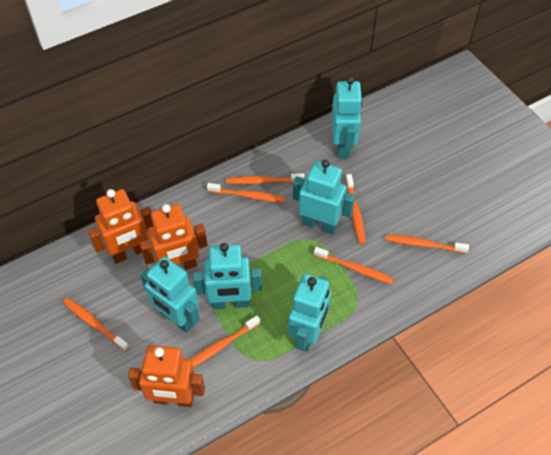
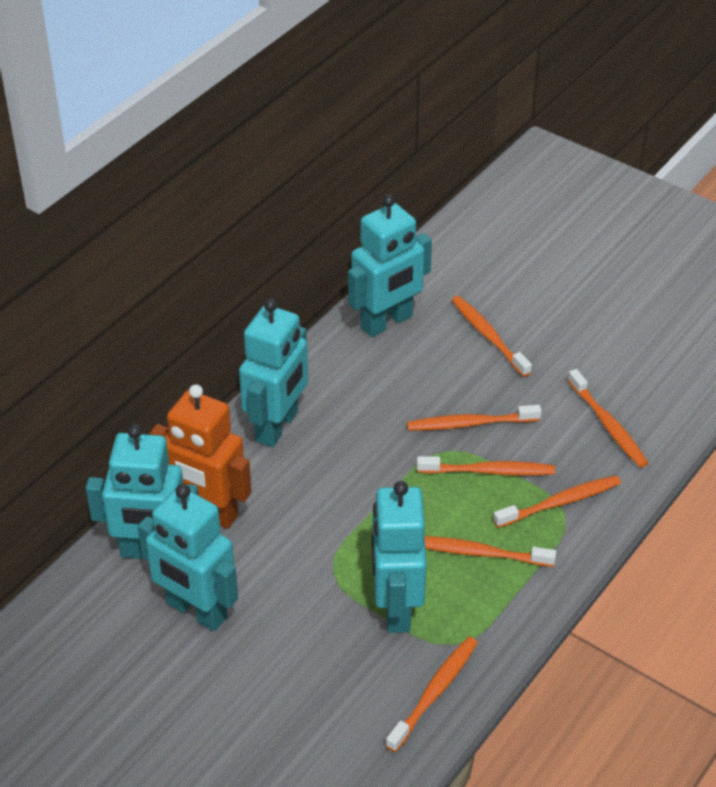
orange robot: [88,189,153,264] [128,345,205,407] [140,204,207,270] = 3 -> [149,384,252,529] = 1

